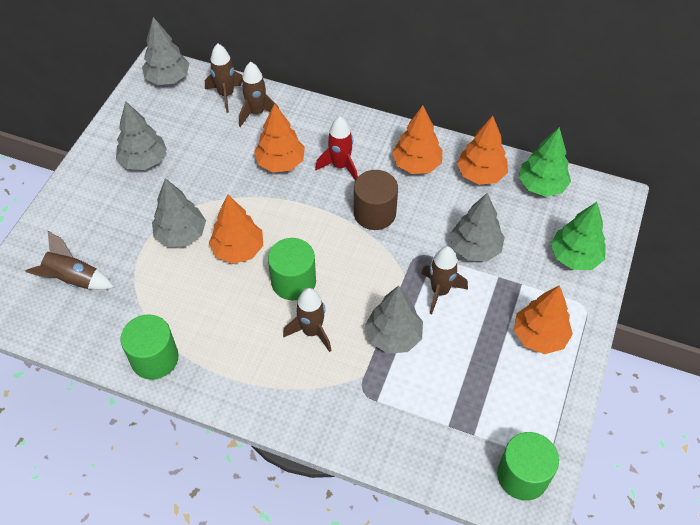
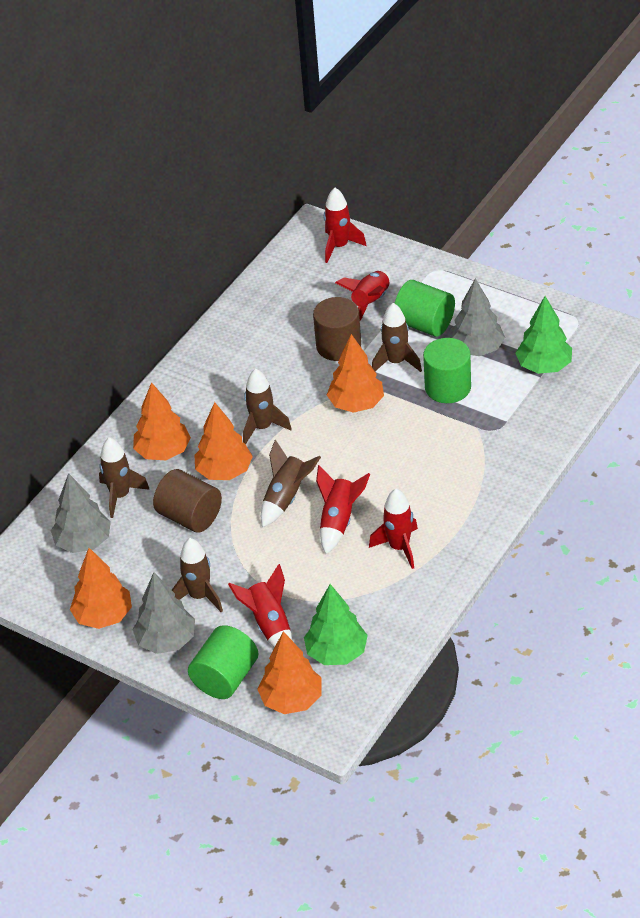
brown cylinder: [354,170,398,230] = 1 -> [153,469,222,533] [313,297,361,361] = 2
grey tree: [116,101,167,170] [142,17,189,85] [152,178,206,247] [365,286,423,354] [450,193,505,262] = 5 -> [51,473,111,553] [133,572,195,654] [449,279,505,356] = 3
red rocket: [315,117,358,181] = 1 -> [228,564,292,647] [316,465,370,554] [324,188,366,263] [335,270,390,320] [369,489,418,569] = 5

